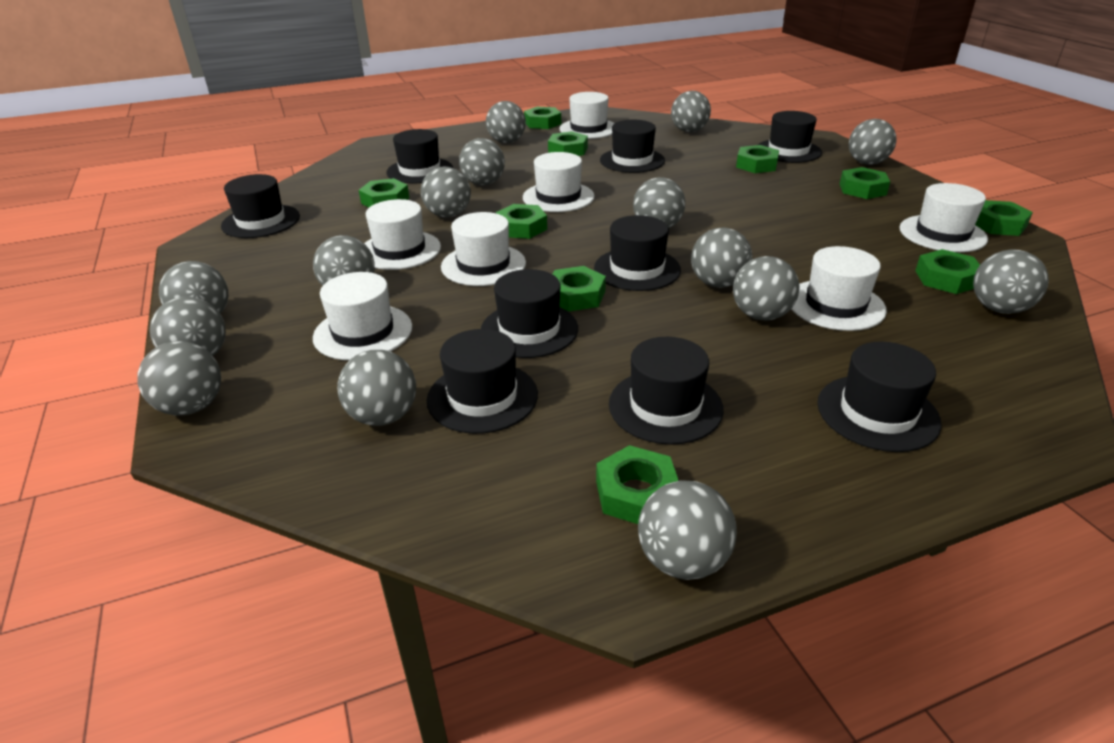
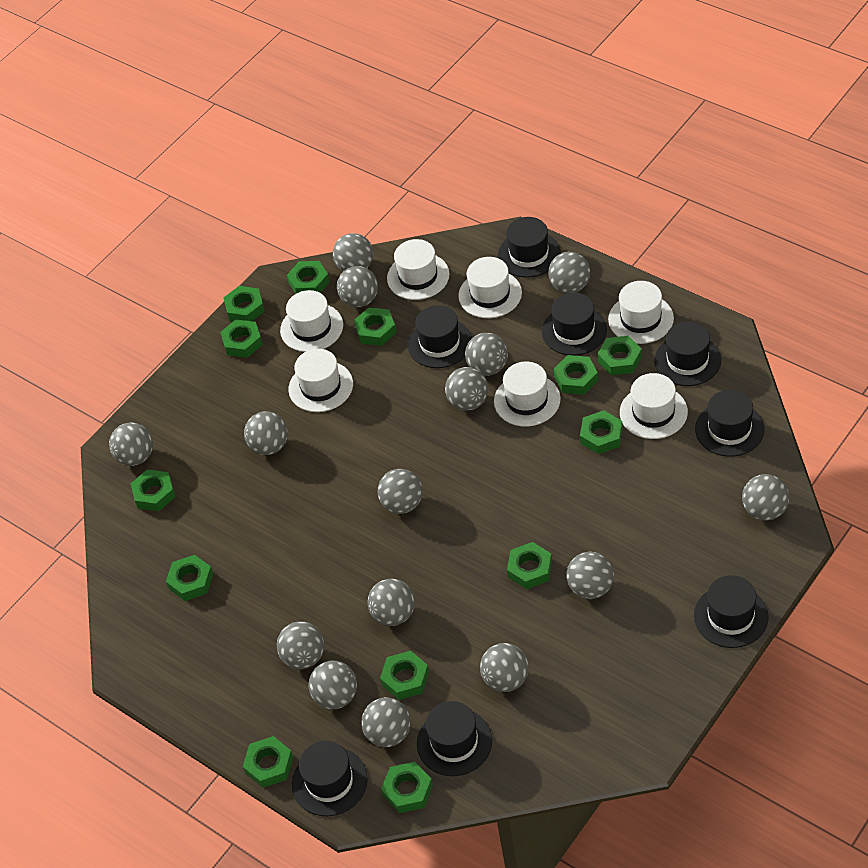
black hat: [221,174,300,238] [386,129,453,183] [427,329,538,434] [481,269,578,358] [594,215,681,291] [600,120,665,173] [609,337,724,445] [758,111,822,163] [817,342,942,452] = 9 -> [292,741,368,816] [408,305,472,368] [417,701,492,776] [498,217,560,278] [542,292,607,356] [654,322,721,386] [694,575,769,648] [695,390,765,457] = 8
green nut: [359,178,409,207] [496,204,547,239] [524,107,561,129] [548,131,588,156] [553,266,606,312] [596,445,679,524] [736,145,779,173] [840,167,890,199] [915,249,980,294] [975,200,1033,236] = 10 -> [131,469,175,511] [166,555,213,601] [220,319,263,358] [224,286,265,321] [243,736,293,788] [287,261,330,294] [354,307,397,346] [380,651,429,700] [381,762,433,813] [507,542,552,589] [554,355,598,395] [580,410,622,454] [598,336,642,375] = 13

